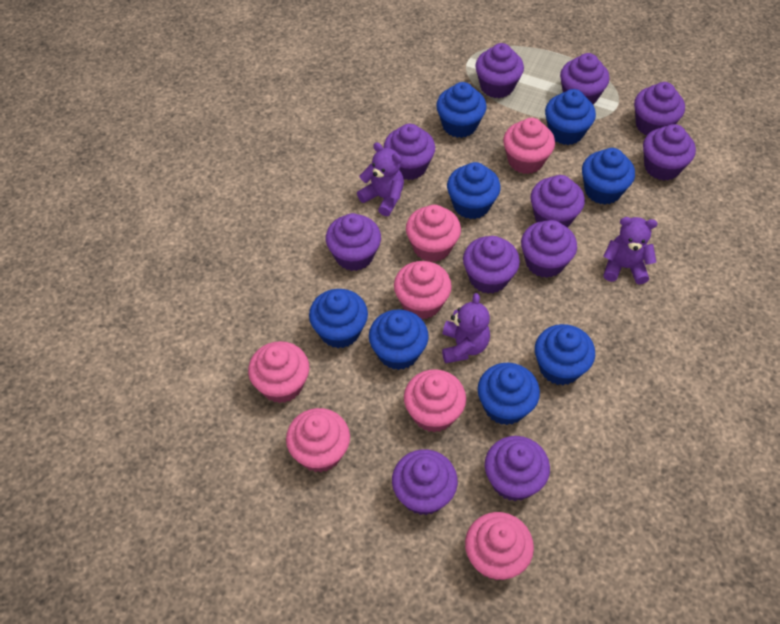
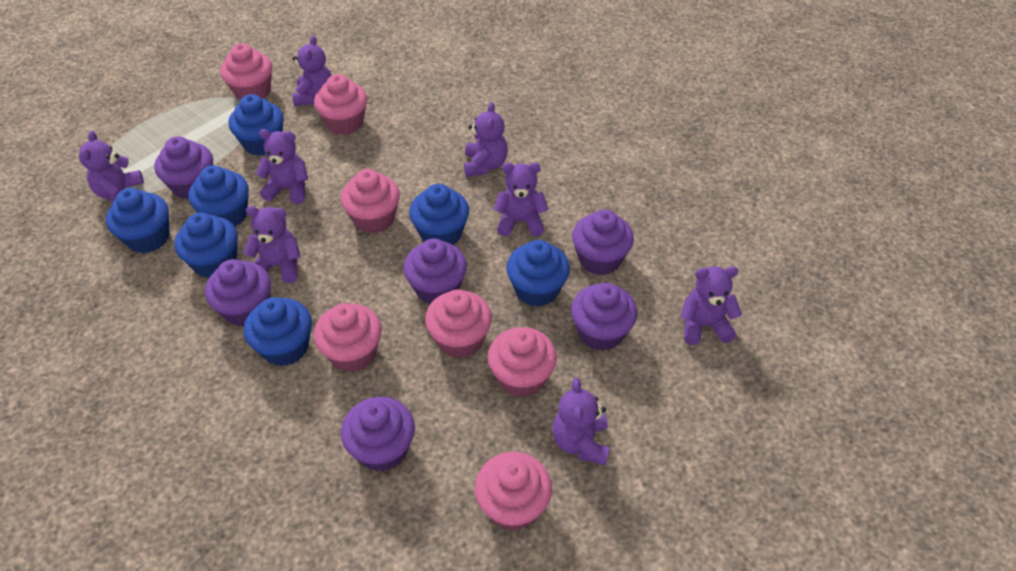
blue cupcake: [309,289,368,348] [369,309,429,370] [436,82,487,138] [447,162,501,219] [478,363,540,425] [535,324,595,385] [545,89,596,145] [582,148,635,204] = 8 -> [106,188,170,253] [174,213,238,278] [189,165,249,227] [229,94,284,156] [244,297,312,366] [409,184,469,245] [506,240,570,307] = 7
purple cupcake: [326,213,381,271] [383,124,435,180] [392,449,458,515] [463,236,520,294] [475,43,524,98] [485,436,550,501] [521,220,577,278] [530,175,585,227] [560,53,609,105] [634,82,685,135] [643,124,696,181] = 11 -> [154,136,213,200] [205,259,271,327] [341,397,415,472] [403,238,467,304] [571,283,637,351] [572,209,634,275] = 6
purple teddy bear: [357,142,404,216] [442,293,490,363] [603,217,657,284] = 3 -> [79,131,144,203] [243,206,301,283] [256,129,308,204] [292,36,332,106] [464,102,508,177] [493,163,548,237] [552,378,610,465] [680,266,742,345] = 8

